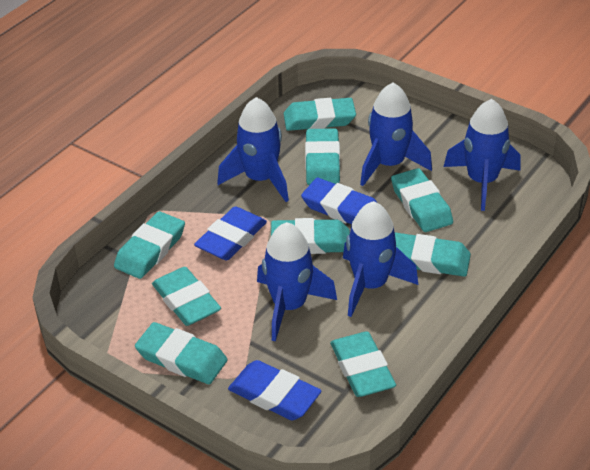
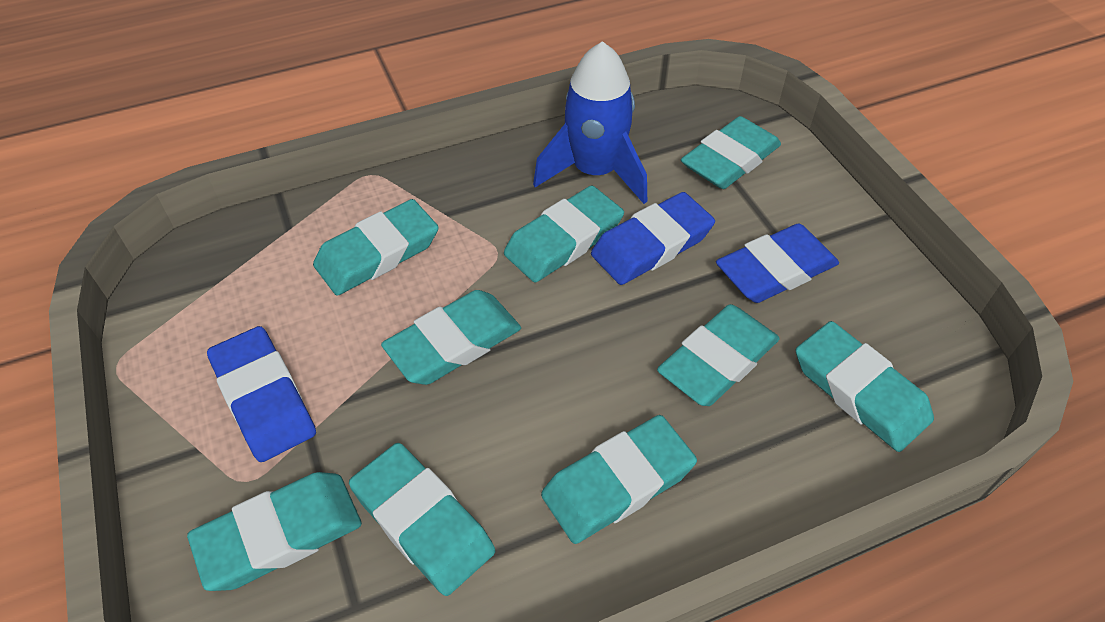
blue rocket: [217,97,289,202] [257,222,337,342] [343,201,418,317] [360,83,432,186] [444,99,521,211] = 5 -> [533,41,647,204] = 1

